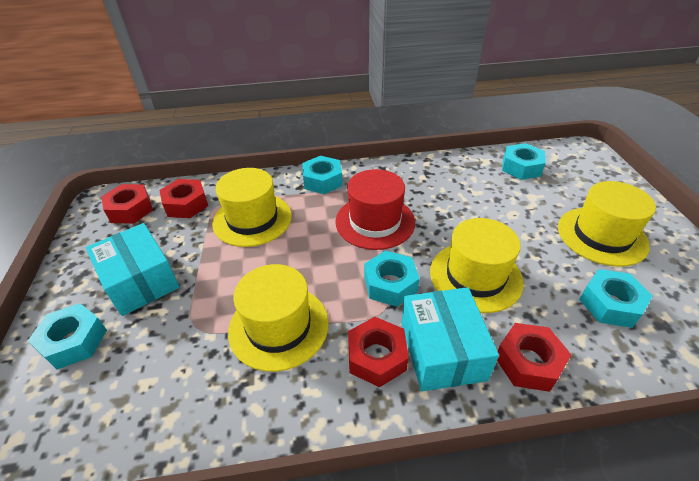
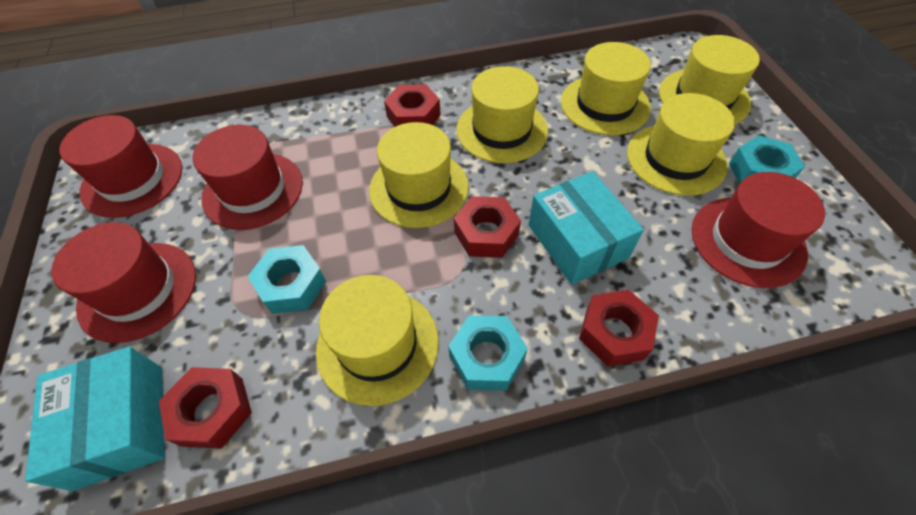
red hat: [335,169,415,250] = 1 -> [51,222,196,343] [59,115,182,218] [193,125,303,230] [692,172,825,288] = 4
turquoise nut: [28,303,107,369] [302,156,342,194] [364,251,420,307] [502,143,546,180] [579,269,653,328] = 5 -> [248,245,326,314] [448,315,528,391] [729,135,805,184] = 3
yellow hat: [212,168,292,247] [228,264,329,372] [430,218,524,313] [558,181,656,267] = 4 -> [316,275,439,406] [369,122,469,228] [456,66,548,163] [561,42,651,135] [627,93,735,196] [659,35,760,124] = 6

